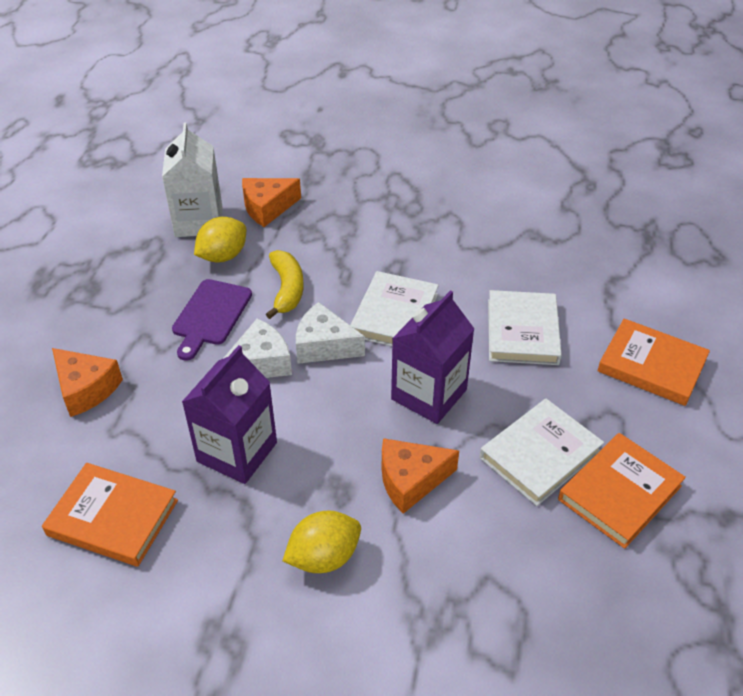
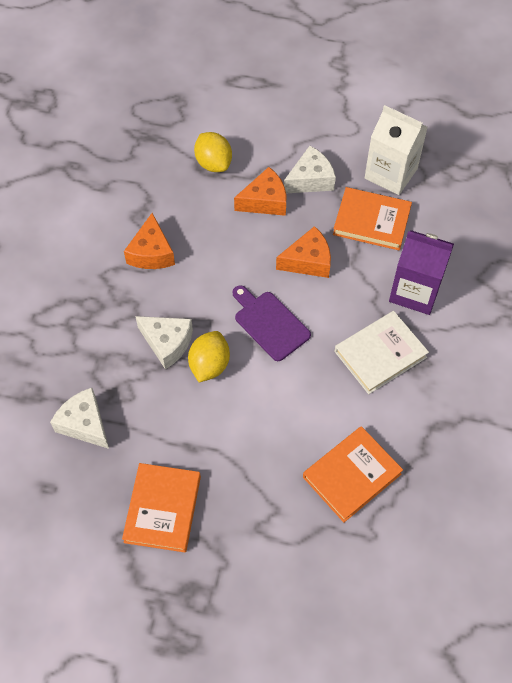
purple carton: [182,345,277,484] [391,290,474,424] = 2 -> [389,230,454,315] = 1
white book: [350,271,439,346] [479,399,604,506] [488,290,562,365] = 3 -> [334,311,429,394] = 1
white cheese: [223,318,292,378] [296,302,365,364] = 2 -> [50,388,109,449] [135,316,193,369] [284,146,336,193] = 3
yellow banana: [266,250,304,319] = 1 -> none = 0

